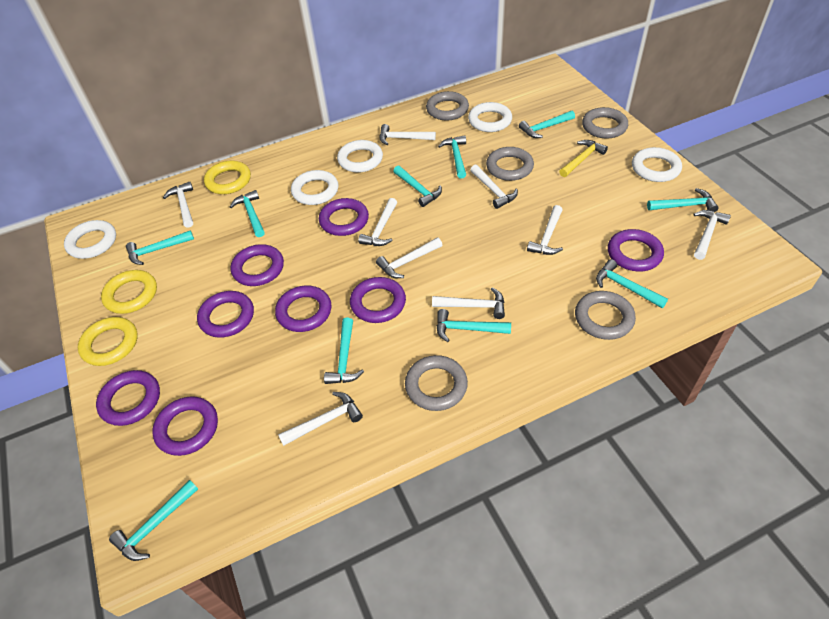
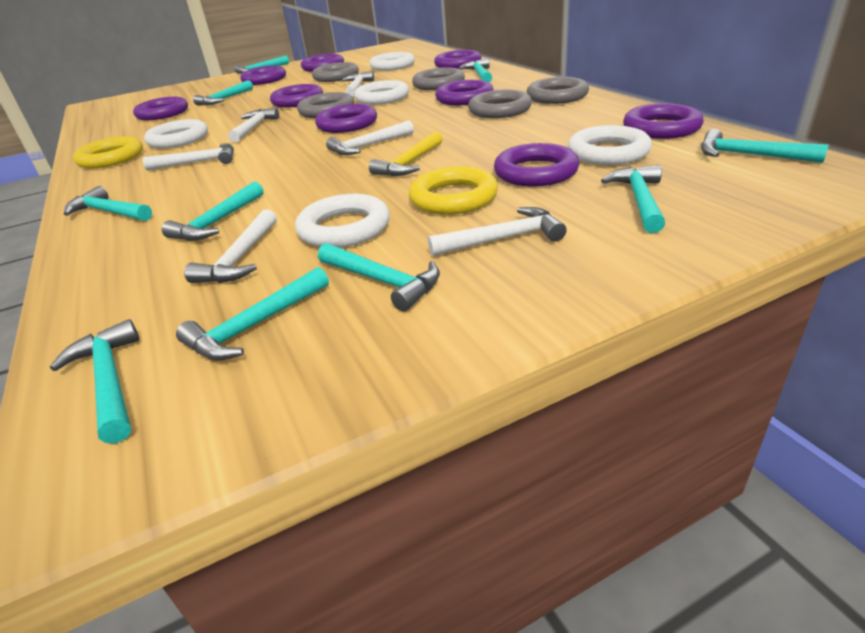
purple ring: [96,370,160,426] [153,396,218,456] [197,291,254,338] [231,244,284,286] [275,285,331,332] [319,198,369,236] [350,277,406,323] [608,229,664,271] = 8 -> [133,97,188,120] [240,66,286,85] [270,84,323,108] [301,54,344,72] [315,104,377,133] [434,50,482,69] [435,80,494,105] [494,143,580,187] [623,104,704,139] = 9
white hammer: [163,182,193,228] [278,392,363,446] [358,198,397,246] [376,237,442,278] [379,124,436,145] [432,288,505,319] [470,164,518,209] [527,205,563,255] [693,210,731,260] = 9 -> [143,143,234,171] [184,209,277,283] [228,107,279,143] [326,120,414,155] [342,71,374,97] [428,207,567,256] = 6
yellow ring: [78,317,138,366] [101,270,157,314] [204,161,251,194] = 3 -> [73,136,143,169] [409,166,498,215] = 2

